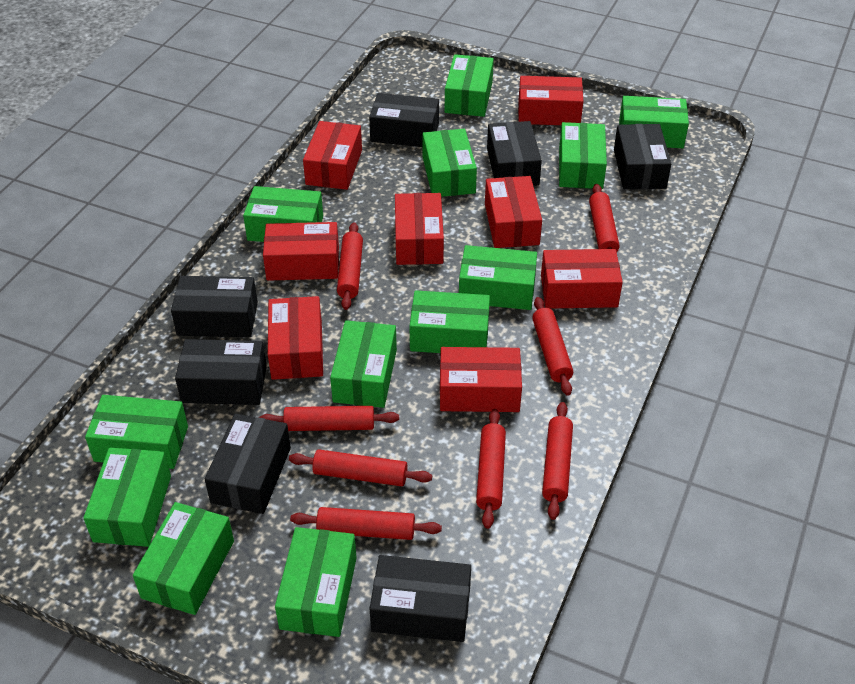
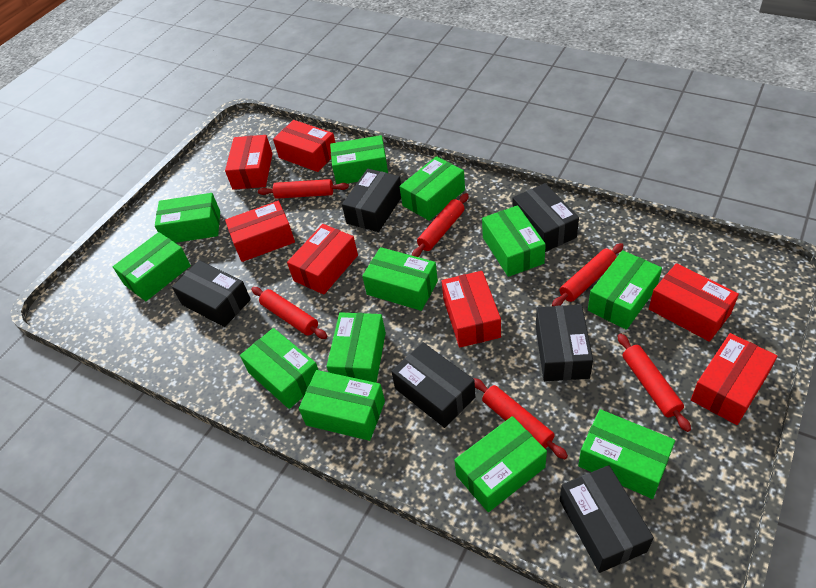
black box: [171,276,258,337] [175,339,267,405] [205,414,291,514] [369,93,439,147] [369,555,471,642] [487,121,542,186] [614,124,671,190] = 7 -> [172,260,251,327] [342,169,401,232] [391,342,475,428] [512,183,579,252] [536,304,593,381] [560,465,654,573] = 6
red box: [263,222,339,281] [268,296,323,380] [303,121,362,190] [395,193,444,265] [440,347,522,412] [485,176,542,248] [518,76,583,125] [541,249,623,309] = 8 -> [225,135,273,189] [225,201,295,262] [273,120,336,172] [287,224,358,295] [442,271,501,347] [649,263,739,342] [691,333,777,425] = 7
red rolling pin: [259,406,399,431] [289,449,432,486] [290,507,442,540] [337,222,363,310] [476,409,506,529] [532,297,573,396] [542,402,573,520] [589,184,620,252] = 8 -> [251,287,327,339] [258,179,349,199] [412,193,469,257] [473,378,568,459] [552,243,624,306] [618,333,691,432] = 6

